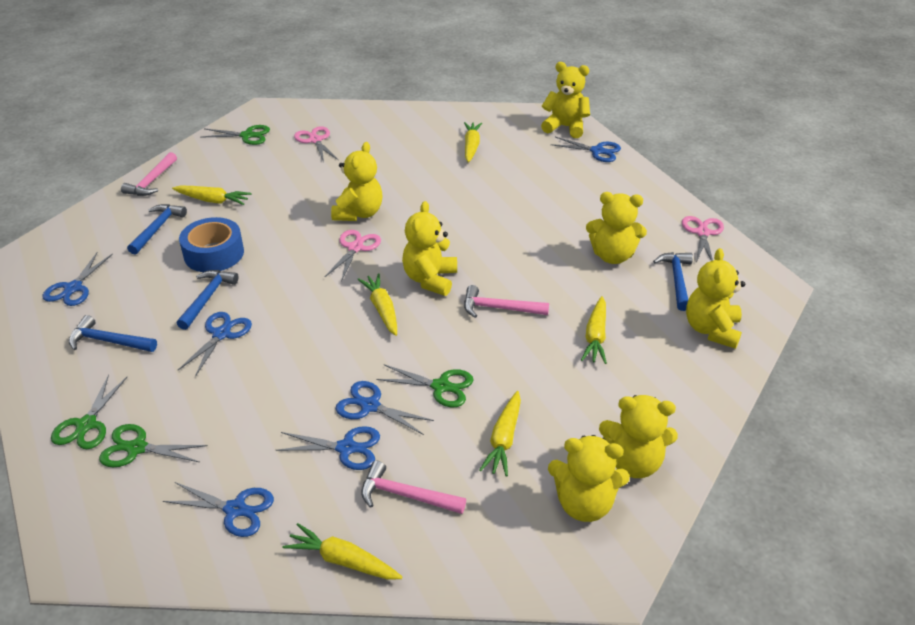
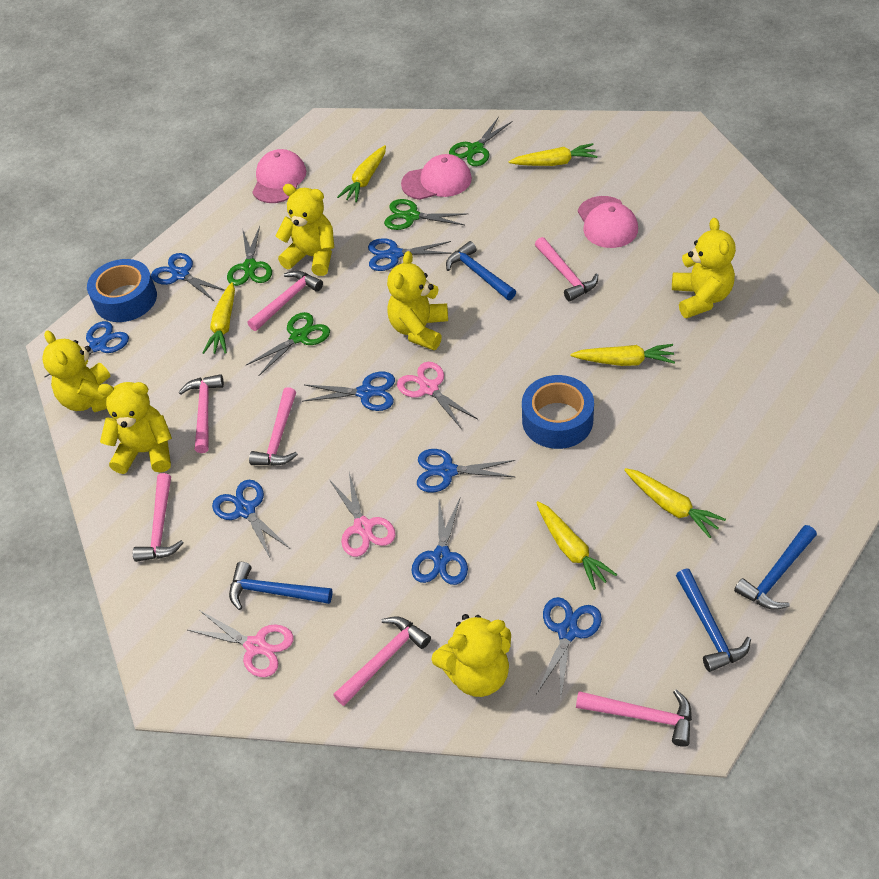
blue scissors: [43,252,113,306] [163,482,274,537] [178,312,252,377] [276,426,380,470] [336,381,434,435] [550,137,621,162] = 6 -> [45,321,129,377] [151,253,225,302] [212,480,289,559] [302,372,395,411] [368,238,453,271] [412,499,468,585] [417,449,515,492] [537,597,602,698] = 8
blue tape: [179,217,244,272] = 1 -> [87,259,157,322] [522,375,594,449] = 2
pink cap: none = 0 -> [252,149,306,203] [401,154,472,200] [578,196,638,248] = 3
pink hammer: [121,152,177,196] [361,461,466,514] [464,285,549,318] = 3 -> [133,473,184,562] [179,374,224,453] [247,271,323,331] [249,387,298,466] [333,617,431,706] [535,237,598,302] [576,690,692,747] = 7
yellow teddy bear: [331,142,383,221] [402,201,457,296] [541,62,590,138] [548,435,630,522] [586,192,647,264] [599,395,678,478] [686,248,745,349] = 7 -> [42,330,111,412] [98,382,172,474] [276,184,334,276] [387,251,448,350] [431,614,511,697] [672,218,736,318] = 6

